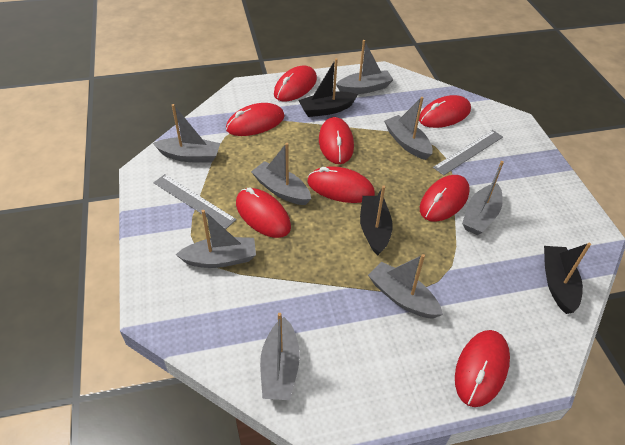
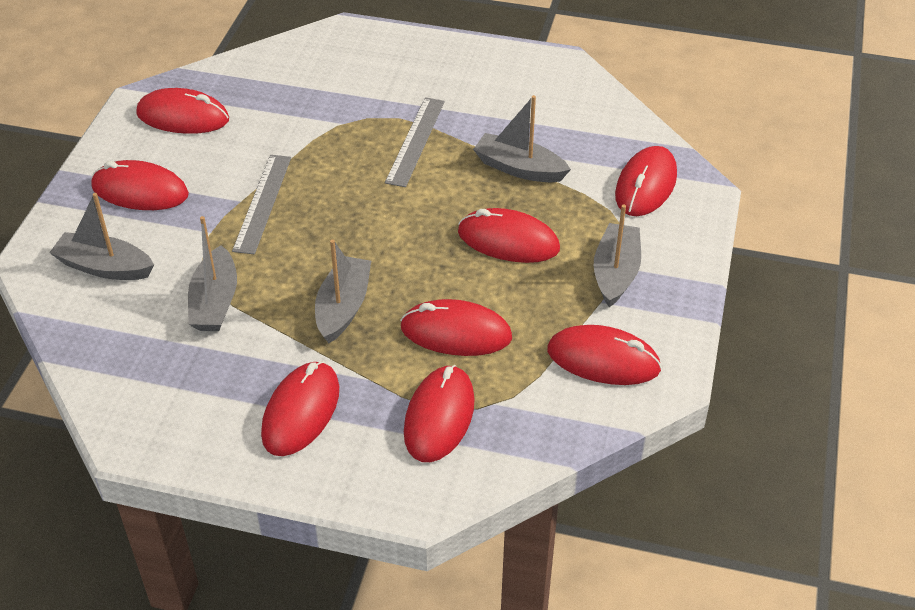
black boat: [298,58,358,117] [360,186,393,256] [544,243,591,314] = 3 -> none = 0
grey boat: [153,104,220,163] [176,210,256,268] [251,143,311,205] [260,313,300,400] [336,40,394,94] [368,254,443,319] [384,97,433,160] [462,161,504,235] = 8 -> [49,193,154,280] [188,216,237,331] [315,239,371,343] [473,95,571,182] [594,205,641,307] = 5

